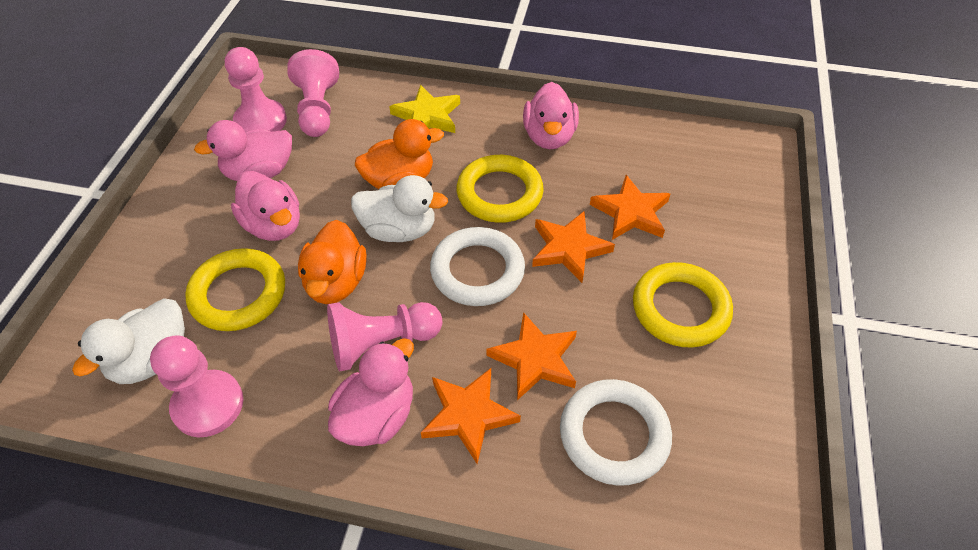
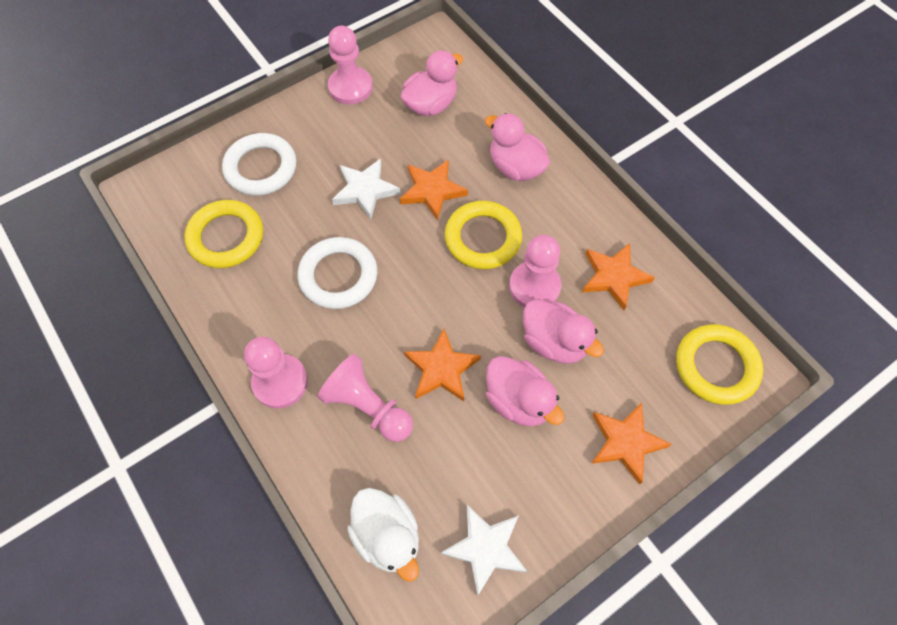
orange duck: [298,220,367,304] [355,119,444,189] = 2 -> none = 0
white duck: [72,298,185,384] [351,175,448,242] = 2 -> [347,488,419,582] = 1
white star: none = 0 -> [332,158,401,219] [441,505,527,596] = 2
yellow star: [389,85,460,133] = 1 -> none = 0

